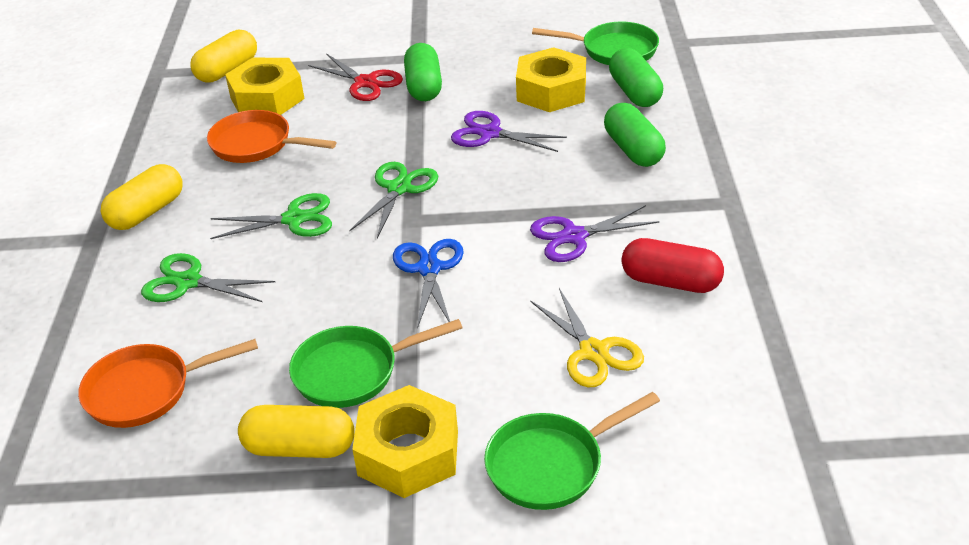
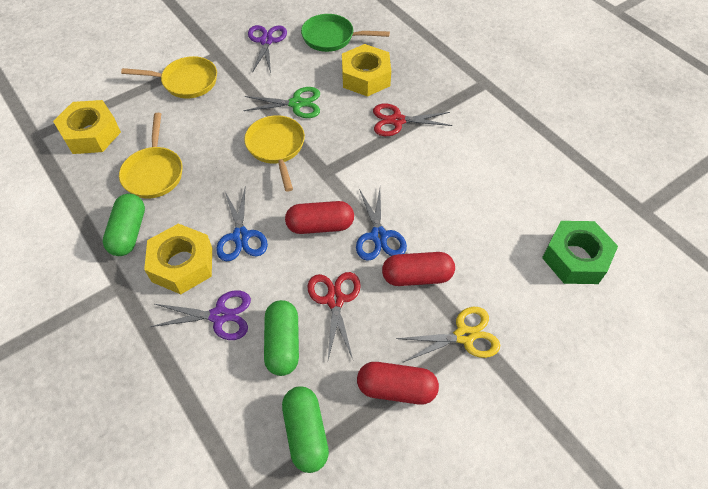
blue scissors: [393,239,464,329] = 1 -> [216,189,268,261] [356,189,407,261] = 2
green nut: none = 0 -> [542,221,618,284] = 1
green pan: [289,319,463,408] [484,392,660,510] [532,22,659,65] = 3 -> [301,14,390,52] = 1
green scissors: [141,253,275,302] [210,193,332,239] [349,162,438,238] = 3 -> [243,87,320,118] = 1
orange pan: [78,339,258,428] [207,110,336,163] = 2 -> none = 0
red capsule: [621,238,724,293] = 1 -> [285,201,354,234] [357,362,439,405] [382,252,455,286] = 3
red scissors: [308,54,403,101] = 1 -> [308,272,361,360] [373,104,452,136] = 2
yellow capsule: [101,164,183,230] [190,30,257,83] [238,405,355,458] = 3 -> none = 0
yellow pan: none = 0 -> [119,113,183,199] [121,56,217,99] [244,115,305,192] = 3

